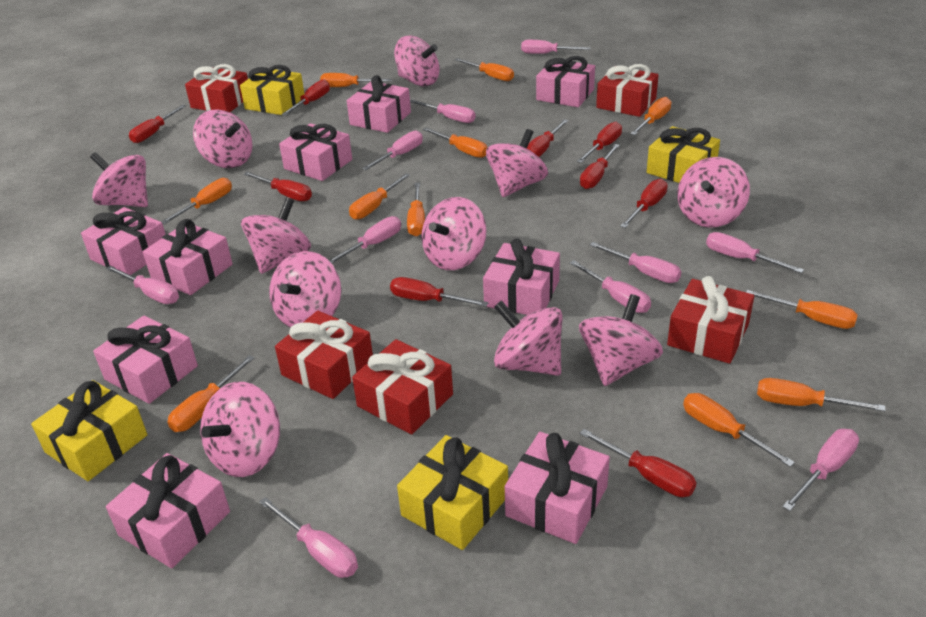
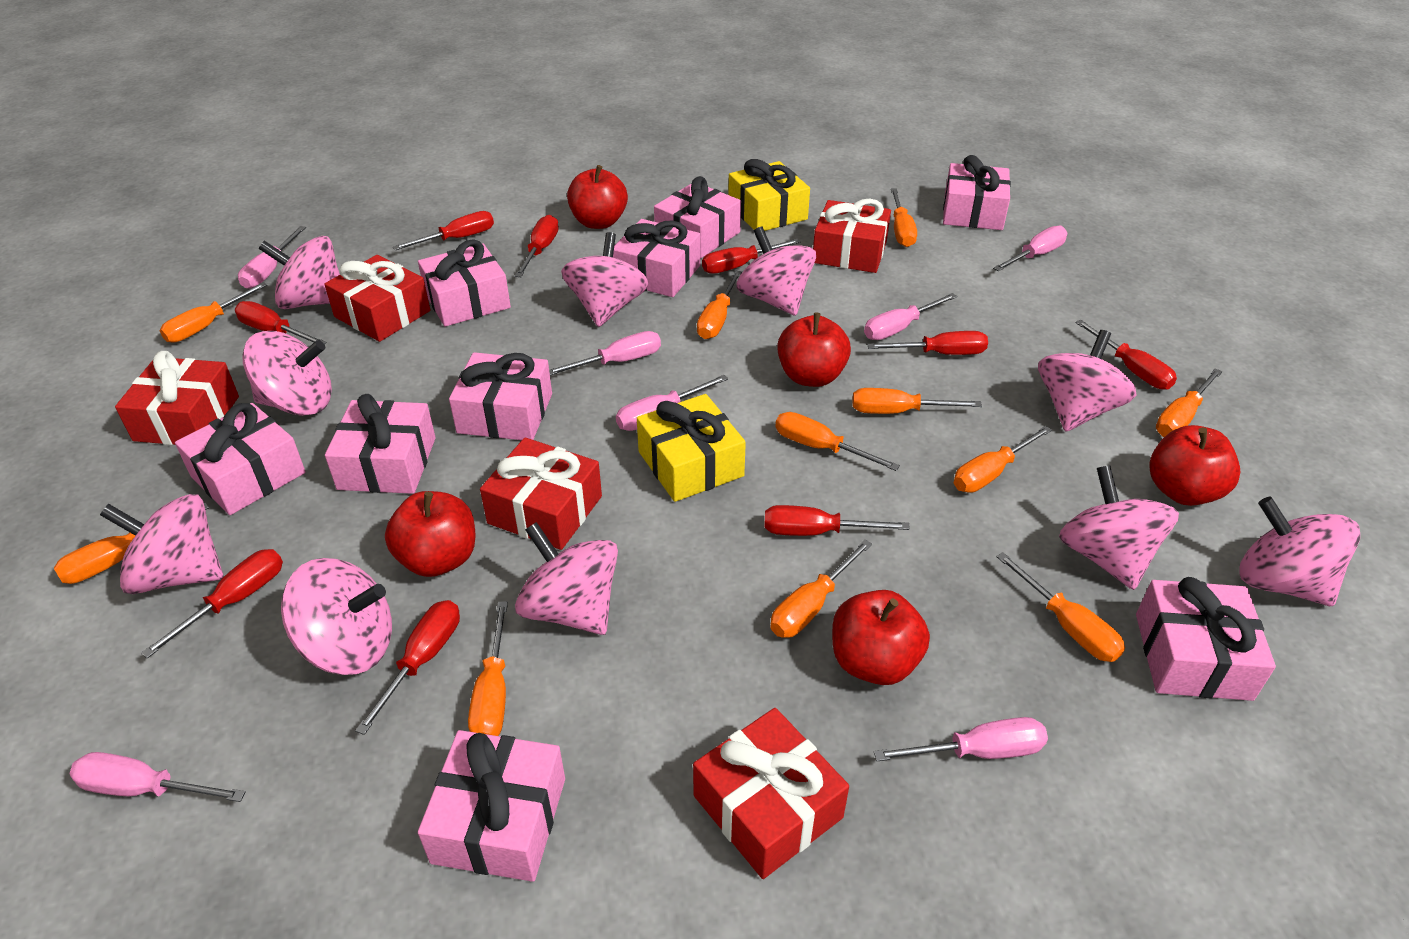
pink screwdriver: [106,265,179,304] [259,497,358,578] [329,216,401,263] [362,131,423,170] [410,99,476,123] [521,40,590,54] [570,260,651,313] [590,242,681,283] [706,232,804,273] [782,429,859,511] = 10 -> [69,752,246,802] [238,226,306,289] [549,331,661,375] [616,375,728,431] [864,293,957,340] [874,717,1048,761] [993,226,1067,271] = 7
pink spinning top: [90,152,148,207] [193,109,253,168] [201,382,280,477] [241,197,311,274] [269,251,341,328] [394,36,440,87] [421,197,487,270] [486,129,548,197] [494,300,563,376] [579,294,663,386] [677,157,750,228] = 11 -> [100,494,223,594] [242,331,332,416] [258,236,340,309] [281,558,392,675] [515,522,618,635] [561,232,648,327] [736,227,816,316] [1038,330,1137,432] [1059,465,1179,590] [1239,497,1360,606] = 10
red apple: none = 0 -> [385,491,476,577] [567,165,628,229] [777,313,851,387] [832,590,930,685] [1149,425,1240,506] = 5
yellow gift: [31,380,147,481] [240,65,304,115] [397,435,508,550] [647,126,720,183] = 4 -> [637,394,746,502] [728,159,810,231] = 2

